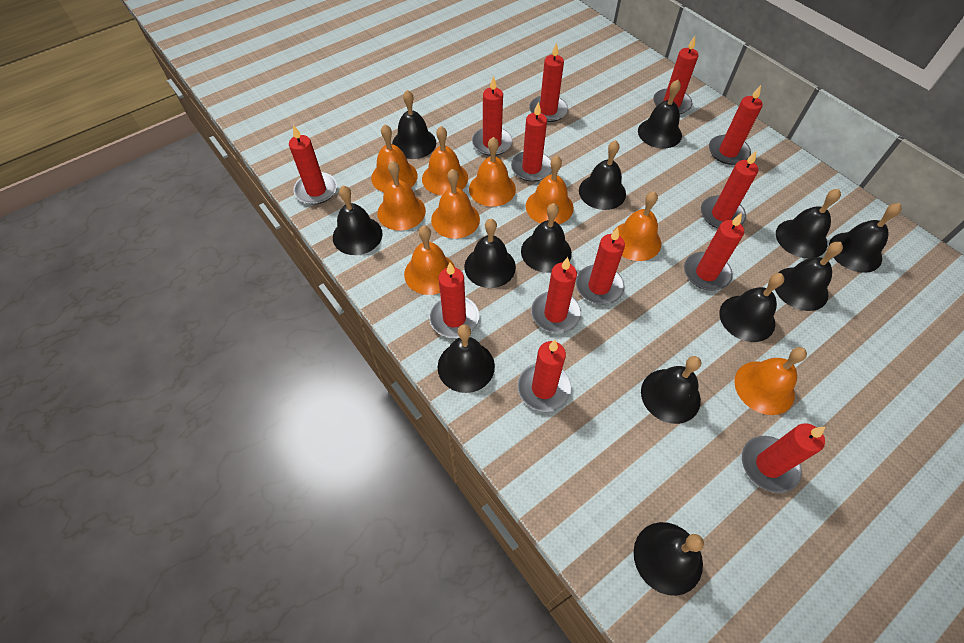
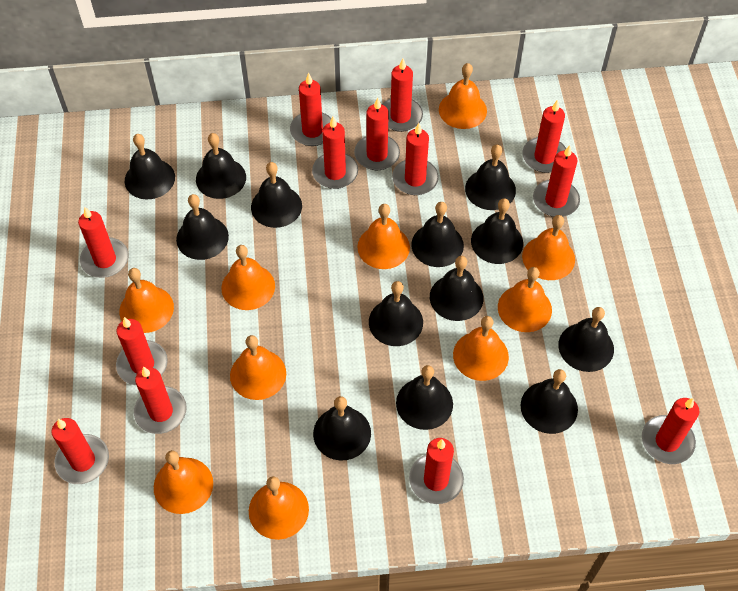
orange bell: [371,124,418,192] [377,161,426,231] [404,226,455,295] [422,126,468,195] [431,169,480,239] [469,137,516,207] [526,156,574,224] [612,192,661,261] [734,347,807,415] = 9 -> [119,268,174,333] [154,450,213,514] [222,245,275,310] [230,335,286,400] [249,476,309,540] [357,204,410,269] [439,63,487,129] [453,316,509,381] [498,267,552,332] [522,215,575,280] = 10

